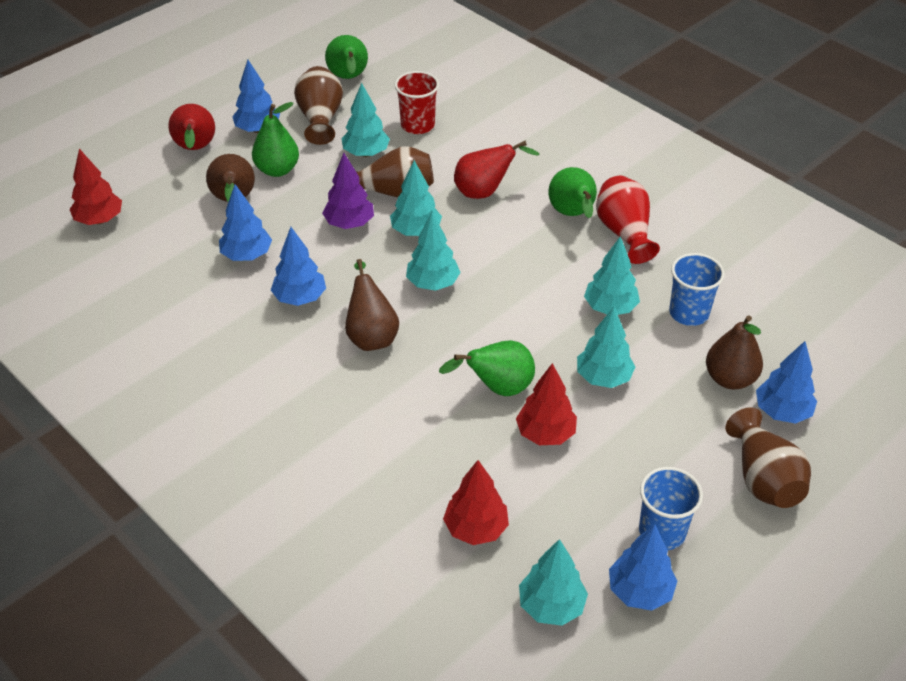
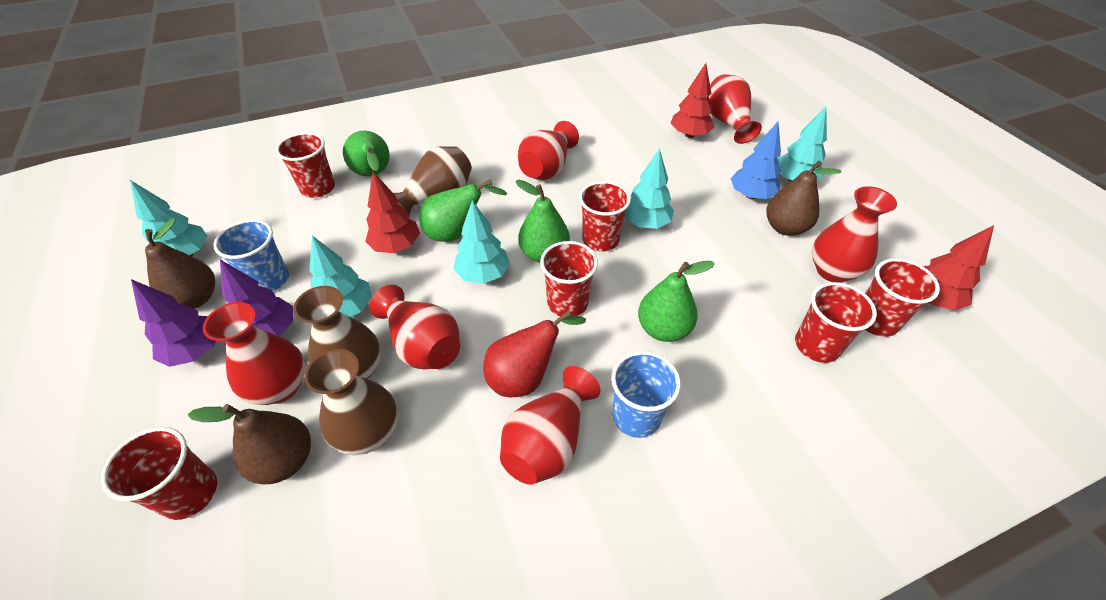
blue tree: [219,184,272,261] [232,60,280,133] [271,227,326,306] [609,524,677,611] [756,341,817,424] = 5 -> [730,122,781,199] = 1
purple tree: [322,153,374,229] = 1 -> [131,279,216,367] [220,260,293,336] = 2
red cup: [395,71,439,134] = 1 -> [101,427,217,520] [276,132,335,198] [540,241,598,316] [579,181,631,252] [795,282,877,363] [865,258,940,337] = 6
red pear: [168,104,215,150] [454,140,539,199] = 2 -> [484,311,586,397] = 1
red vase: [596,176,660,264] = 1 -> [203,302,305,405] [370,285,460,369] [500,366,601,485] [518,121,579,180] [709,74,762,144] [812,186,897,283] = 6
turquoise tree: [341,83,390,157] [390,160,442,236] [406,212,461,291] [519,539,588,626] [577,307,635,388] [584,236,640,315] = 6 -> [130,180,207,256] [309,236,372,317] [454,200,510,284] [625,148,674,229] [778,107,827,182] = 5

